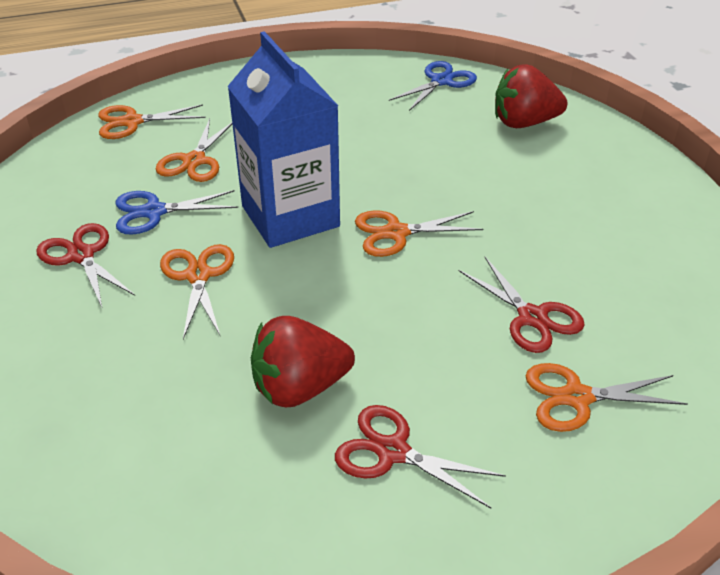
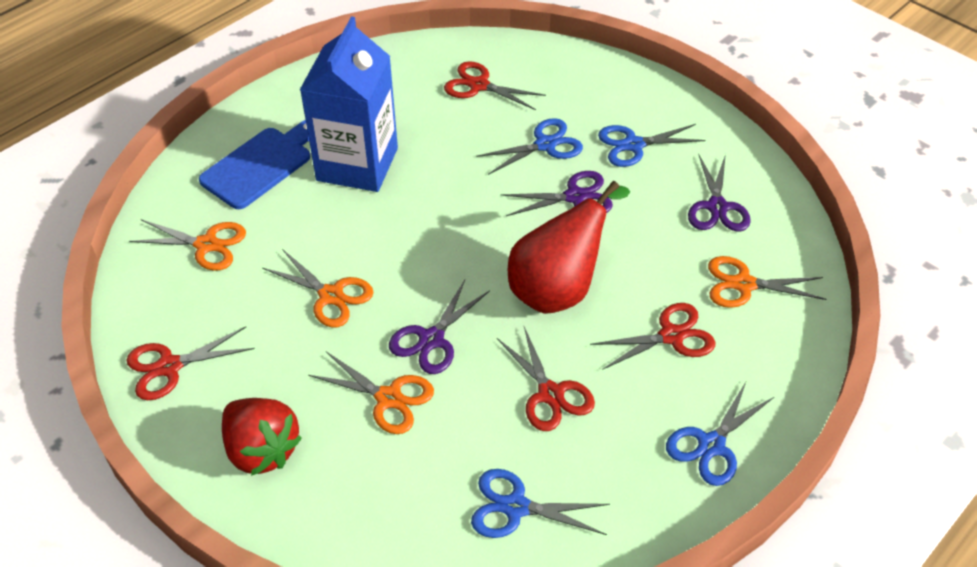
blue cutting board: none = 0 -> [199,120,310,209] = 1
blue scissors: [115,190,238,235] [389,61,477,111] = 2 -> [471,469,610,538] [476,118,583,175] [598,124,706,167] [666,380,774,486] = 4
orange scissors: [98,104,206,139] [156,119,232,182] [160,244,234,339] [355,210,483,257] [525,363,688,432] = 5 -> [129,220,246,271] [262,249,373,327] [308,352,434,434] [708,256,827,308] = 4
purple scissors: none = 0 -> [389,280,490,374] [500,171,613,216] [688,154,751,231] = 3
red pear: none = 0 -> [508,181,630,314] = 1
red scissors: [36,223,135,307] [335,405,506,508] [459,257,585,353] = 3 -> [127,327,255,400] [444,61,546,110] [497,327,595,431] [590,303,715,370] = 4
red strawberry: [251,316,355,407] [495,64,568,128] = 2 -> [222,398,302,476] = 1

